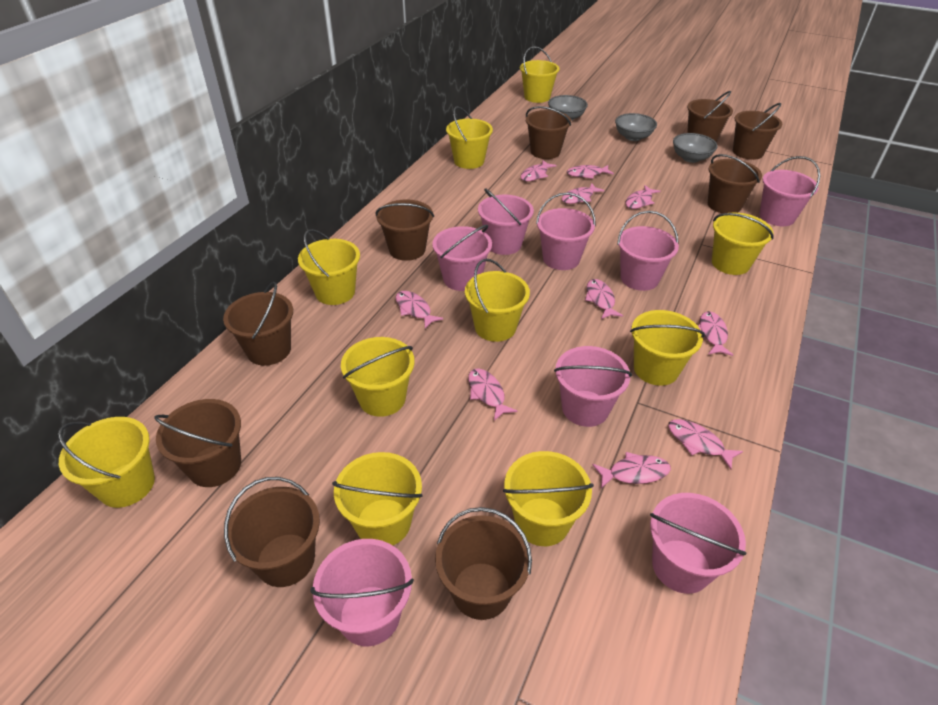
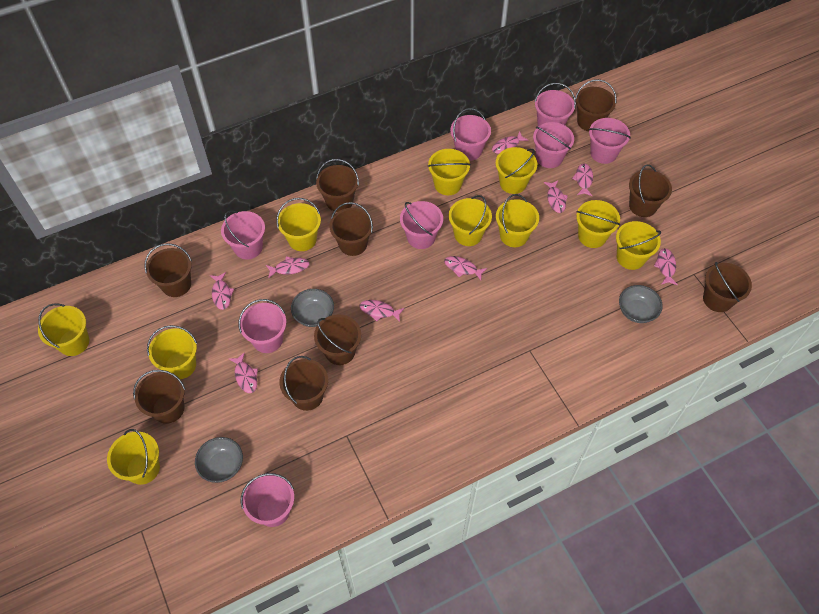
pink fish: [396,291,444,328] [468,368,517,421] [520,160,557,181] [562,183,605,204] [567,165,614,179] [585,279,623,319] [592,452,671,488] [625,185,660,209] [668,419,743,469] [698,311,733,356] = 10 -> [210,272,234,310] [229,352,258,393] [266,256,309,279] [360,300,404,322] [444,256,487,280] [492,131,529,154] [543,181,568,213] [572,163,593,196] [654,248,678,285] = 9

